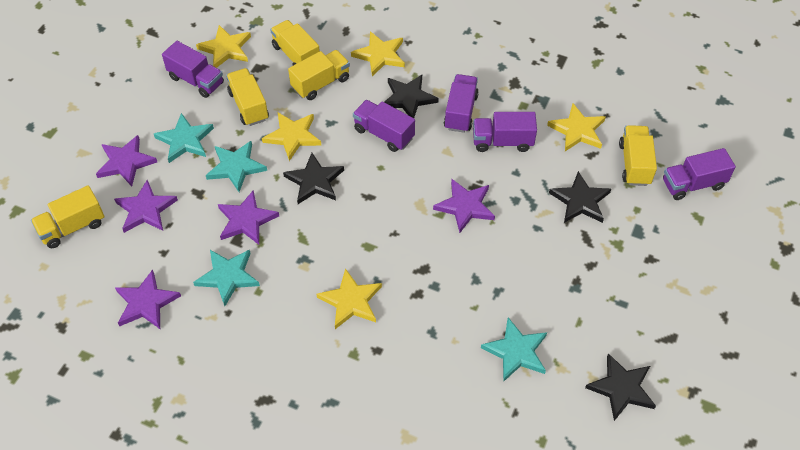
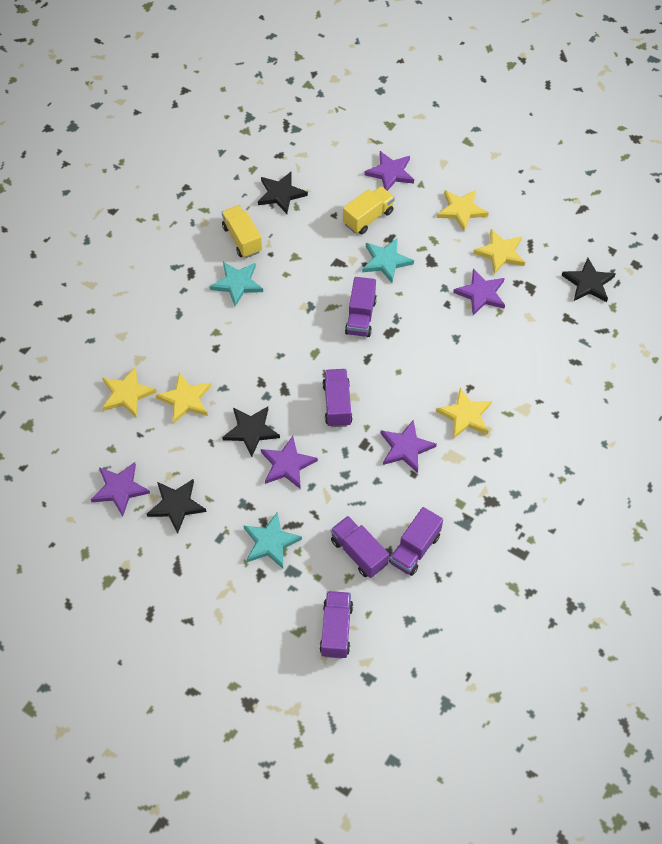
turquoise star: [154,113,214,163] [193,250,260,306] [206,141,267,192] [481,318,547,382] = 4 -> [210,262,263,306] [244,512,302,569] [362,238,414,283] = 3
yellow truck: [31,185,105,248] [226,68,269,126] [270,20,320,65] [288,50,350,100] [619,125,657,186] = 5 -> [221,205,262,258] [343,186,395,234] = 2

